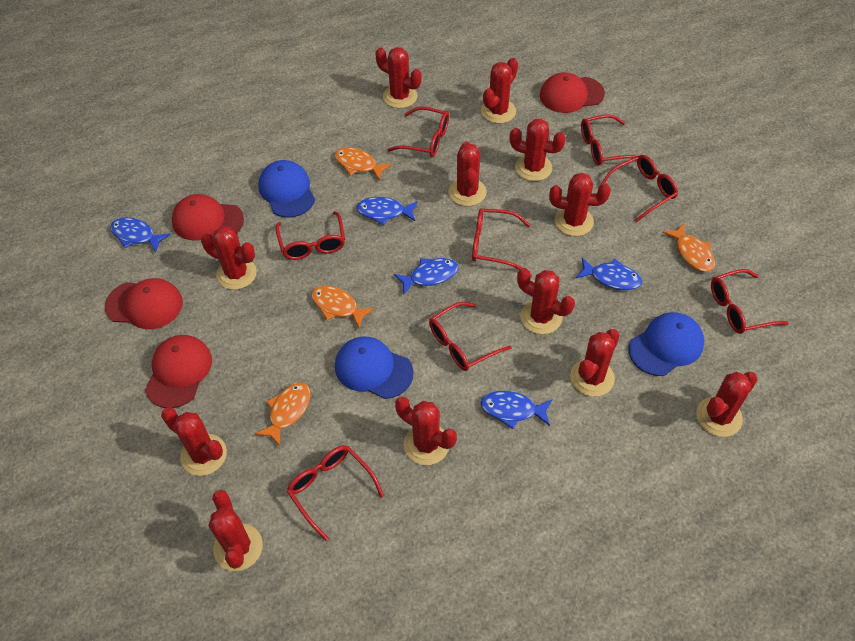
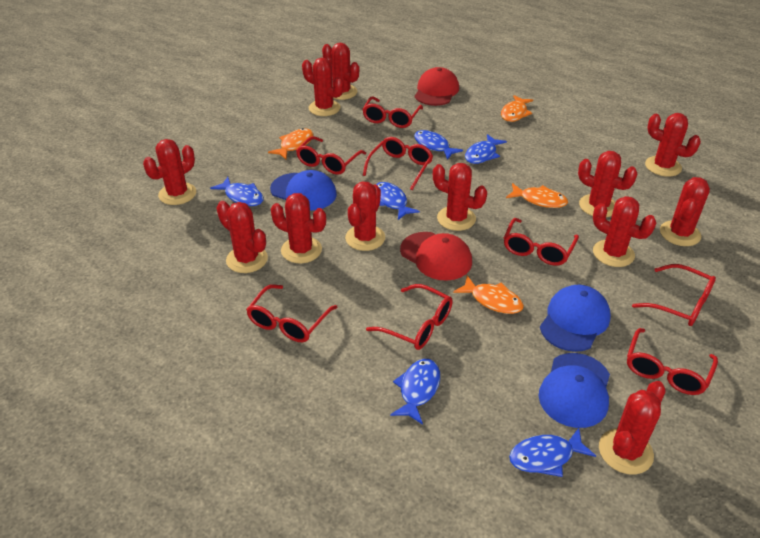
blue fish: [110,217,171,253] [356,197,418,225] [394,258,458,295] [481,391,552,429] [576,257,642,290] = 5 -> [210,177,264,206] [376,182,420,220] [390,359,440,425] [414,130,463,160] [465,134,507,164] [509,428,596,477] = 6
red cap: [105,278,183,329] [145,335,212,408] [172,194,244,240] [540,72,605,113] = 4 -> [400,232,472,281] [415,67,459,106] = 2

